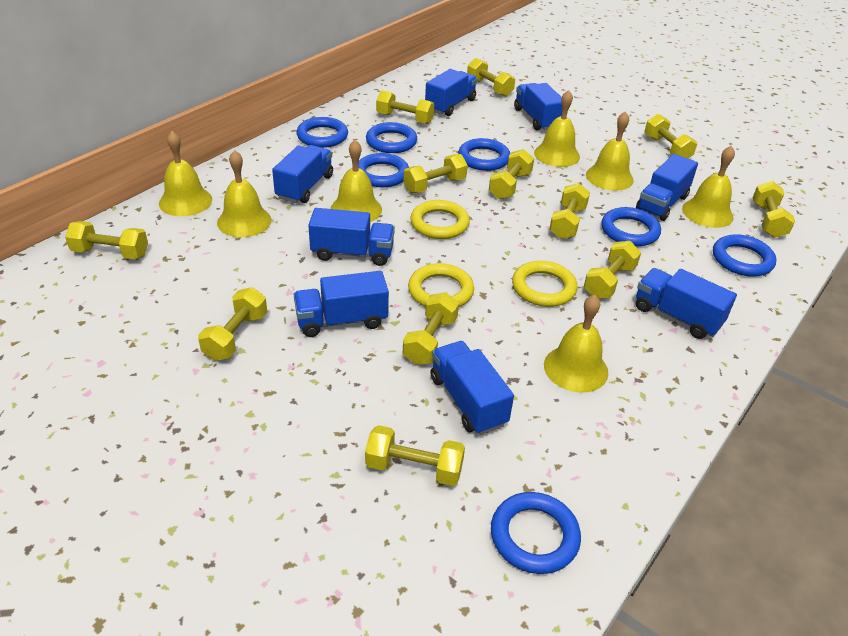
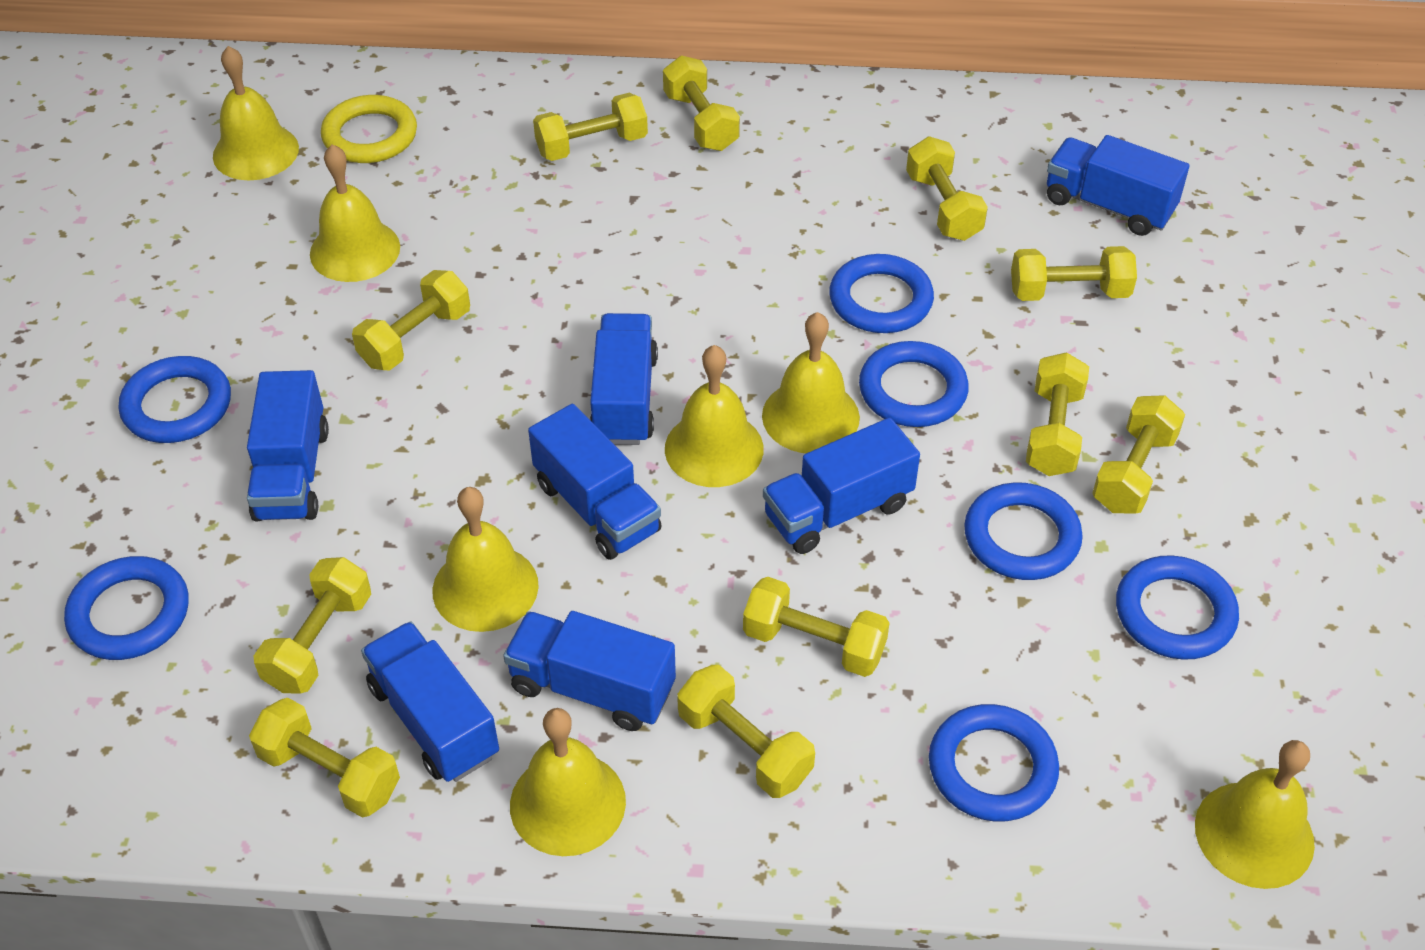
blue truck: [272,145,333,203] [294,271,389,337] [308,208,395,266] [425,69,477,116] [431,341,514,435] [514,83,562,130] [636,154,698,221] [636,268,737,339] = 8 -> [247,370,329,521] [361,621,499,782] [503,611,676,731] [528,404,662,560] [590,313,658,445] [763,418,920,554] [1047,135,1189,236] = 7
yellow dumbbell: [65,221,148,259] [198,287,267,361] [365,425,465,486] [376,90,434,124] [403,292,459,365] [404,154,468,193] [467,58,515,97] [489,149,534,199] [549,183,590,239] [584,241,641,298] [644,114,697,158] [753,181,795,238] = 12 -> [249,698,400,818] [253,557,371,694] [352,270,470,370] [533,93,648,161] [663,56,740,151] [677,665,815,798] [743,577,889,677] [906,137,988,241] [1011,246,1137,301] [1026,352,1089,476] [1092,395,1185,514] = 11
yellow ring: [408,263,474,307] [410,200,470,239] [512,261,577,307] = 3 -> [321,95,417,163] = 1

